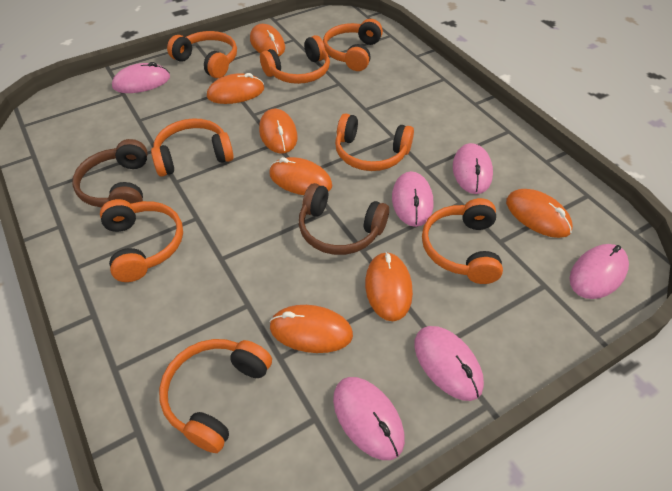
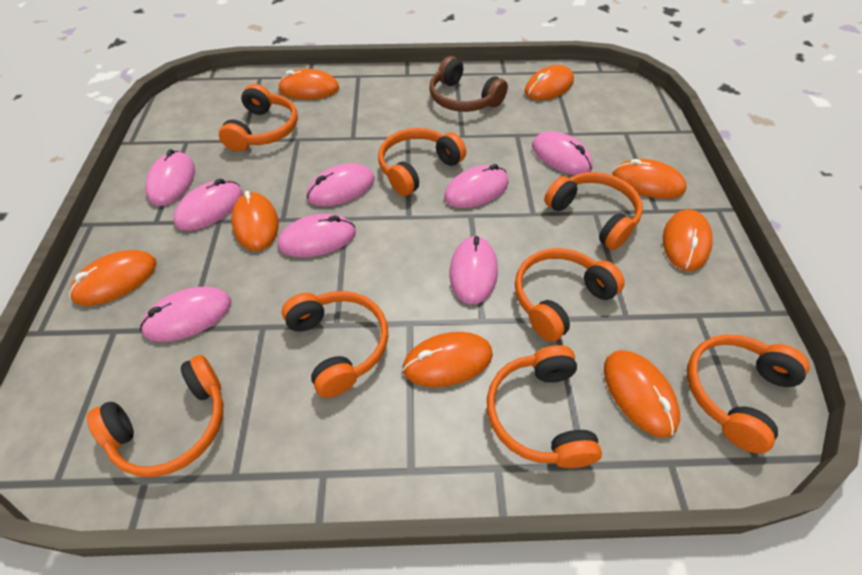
brown headphones: [72,139,147,208] [299,183,389,255] = 2 -> [429,56,508,112] = 1
orange mouse: [207,73,264,104] [250,24,285,57] [259,109,297,154] [269,157,332,195] [269,305,353,353] [365,252,413,321] [506,189,573,238] = 7 -> [69,250,157,306] [231,191,279,251] [278,69,339,99] [402,332,493,387] [525,65,574,100] [604,350,680,438] [613,159,687,199] [663,209,713,271] = 8
pink mouse: [112,62,170,93] [333,377,405,460] [392,171,433,227] [414,326,484,401] [453,143,493,194] [570,244,629,299] = 6 -> [140,287,231,342] [145,149,195,206] [173,179,243,231] [278,214,356,257] [307,163,375,206] [444,164,508,208] [450,236,498,305] [532,131,593,175] = 8

